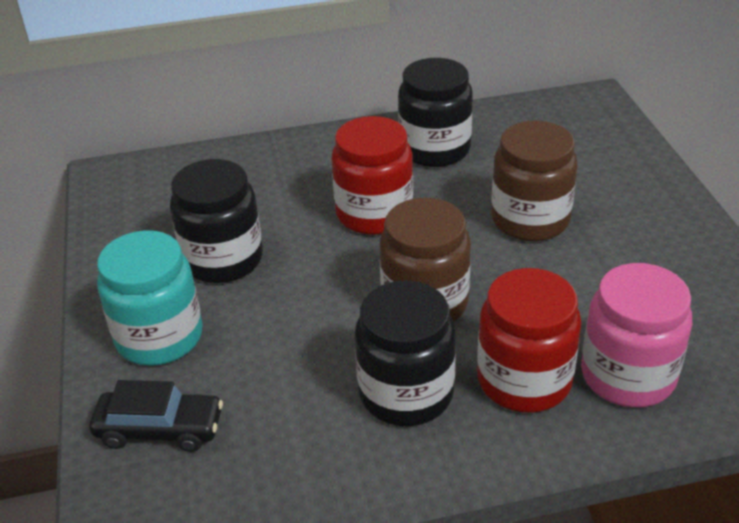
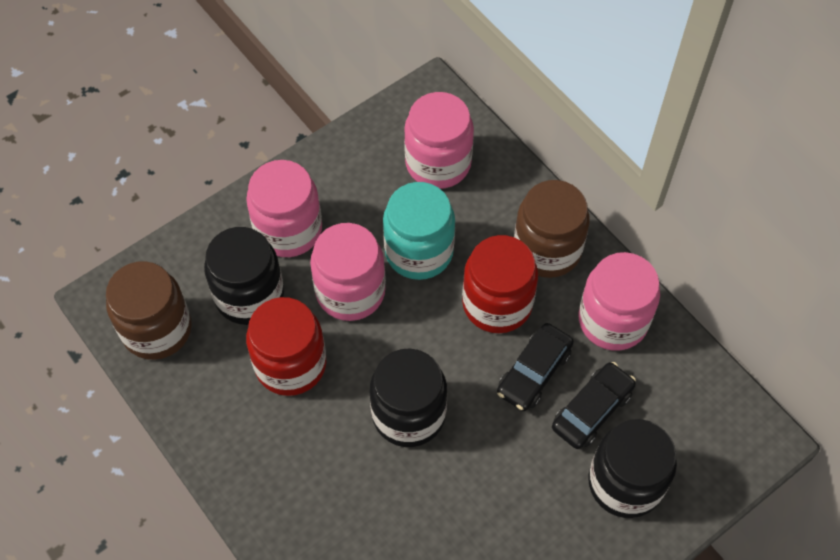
black car: [90,380,223,452] = 1 -> [497,323,574,411] [552,362,636,449] = 2
pink jar: [581,263,692,408] = 1 -> [246,160,322,257] [310,223,386,321] [404,92,474,189] [578,252,660,351] = 4

